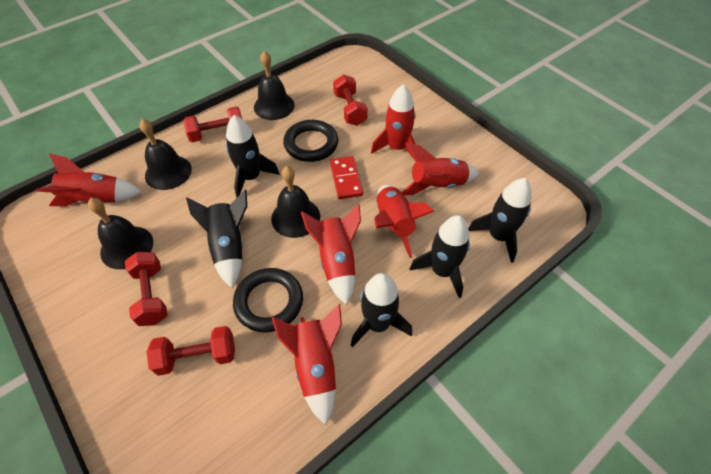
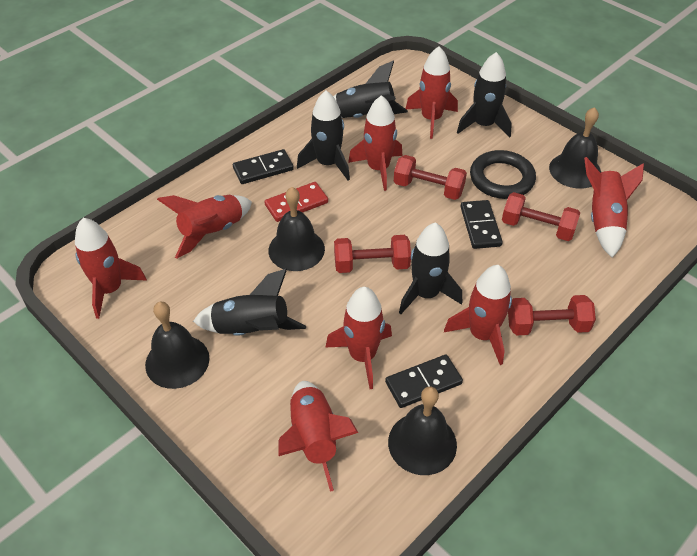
black domino: none = 0 -> [233,149,294,184] [385,355,463,408] [460,200,503,249] = 3
black ring: [233,268,303,333] [283,120,338,162] = 2 -> [470,150,536,199] = 1
red rocket: [36,153,142,206] [272,304,342,425] [301,204,361,305] [371,84,416,161] [374,185,435,258] [402,143,479,196] = 6 -> [75,218,147,319] [157,195,252,259] [278,381,358,492] [326,287,392,389] [348,95,403,191] [406,46,458,139] [444,265,512,365] [584,157,644,258] = 8

